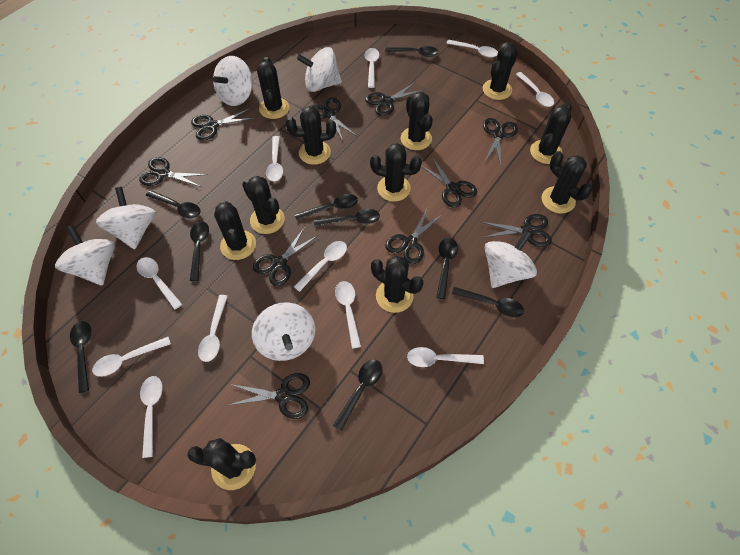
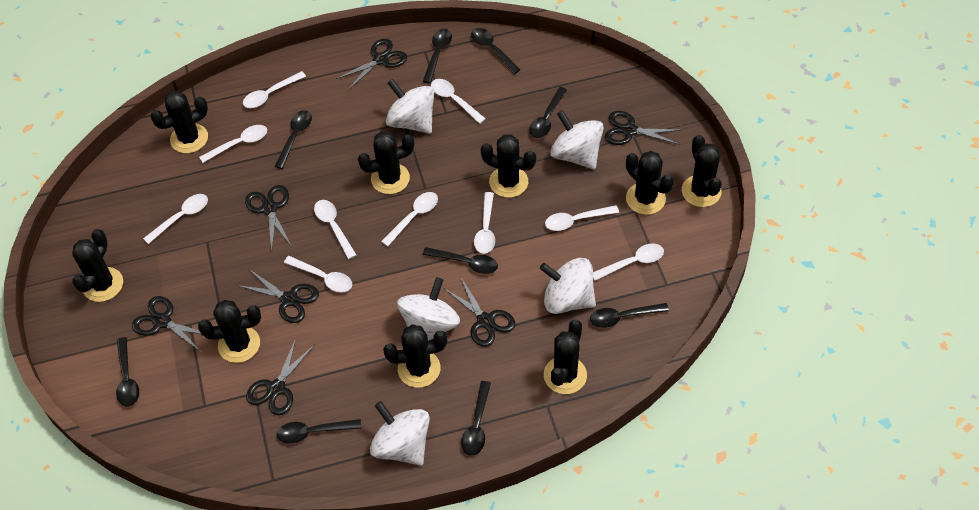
black cactus: [187,438,256,490] [214,200,256,260] [242,176,285,234] [257,57,289,119] [286,106,336,165] [370,143,422,202] [371,256,423,313] [401,92,433,150] [483,42,518,100] [530,102,572,164] [541,151,592,213] = 11 -> [72,229,123,302] [150,91,208,153] [198,300,261,363] [358,131,414,194] [383,324,447,388] [480,134,536,198] [544,320,587,394] [626,151,674,215] [682,135,722,207] = 9
black scissors: [139,157,208,187] [191,109,255,140] [226,373,310,419] [253,227,317,286] [311,97,356,141] [365,82,424,116] [385,207,443,264] [421,156,477,208] [481,214,552,247] [483,118,518,167] = 10 -> [132,296,201,352] [237,269,319,323] [245,185,292,252] [246,338,314,415] [336,39,407,90] [444,276,515,347] [605,111,680,145] = 7
white spinning top: [55,225,115,286] [96,187,156,249] [213,56,253,106] [252,303,315,361] [297,47,342,92] [484,230,537,288] = 6 -> [370,401,430,466] [386,79,434,134] [397,277,460,341] [540,258,596,314] [550,110,604,169] = 5
white spoon: [92,337,171,377] [136,257,182,310] [140,376,163,458] [198,295,228,362] [266,136,283,181] [294,241,347,292] [335,281,361,348] [365,48,379,88] [407,347,484,367] [446,40,498,58] [516,72,554,107] = 11 -> [143,194,208,244] [199,125,267,163] [243,71,306,108] [284,256,352,292] [314,200,356,259] [381,192,438,247] [431,79,486,124] [474,192,495,254] [545,205,619,231] [593,243,664,281] = 10

